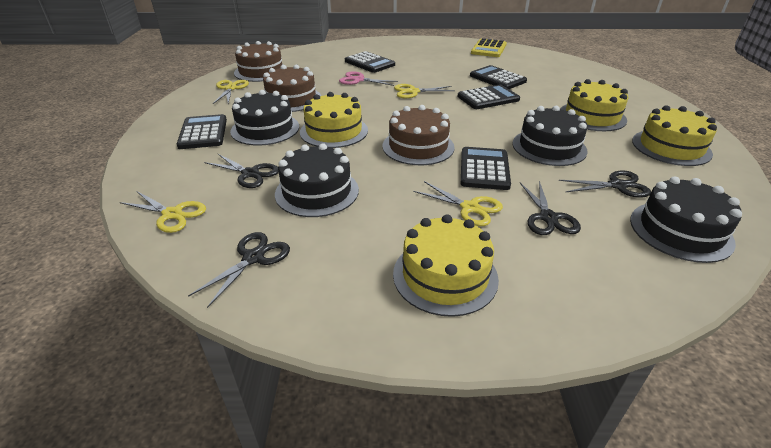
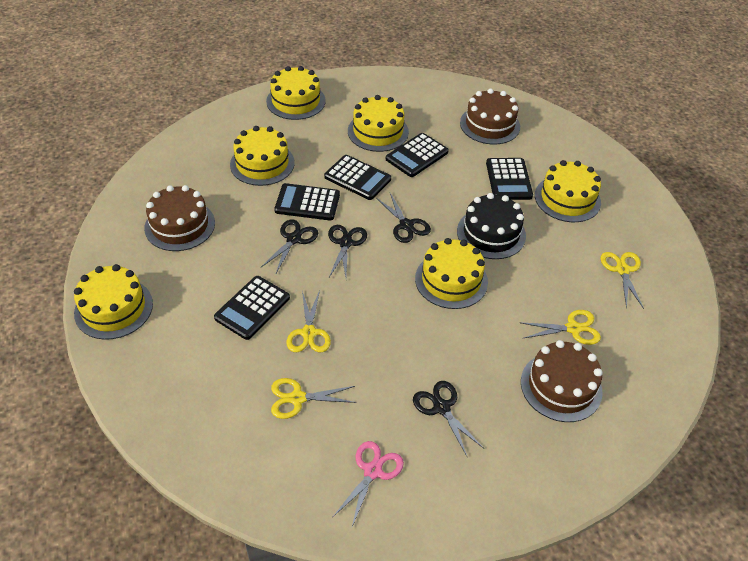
black cake: [230,90,299,146] [275,143,359,217] [512,106,588,166] [630,176,742,263] = 4 -> [457,193,526,259] = 1
yellow cake: [300,92,368,148] [393,214,499,317] [560,79,628,131] [632,105,717,166] = 4 -> [74,264,153,340] [230,126,295,186] [266,66,326,120] [348,95,409,152] [415,238,488,309] [535,160,601,222] = 6
yellow calculator: [471,38,507,57] = 1 -> none = 0

